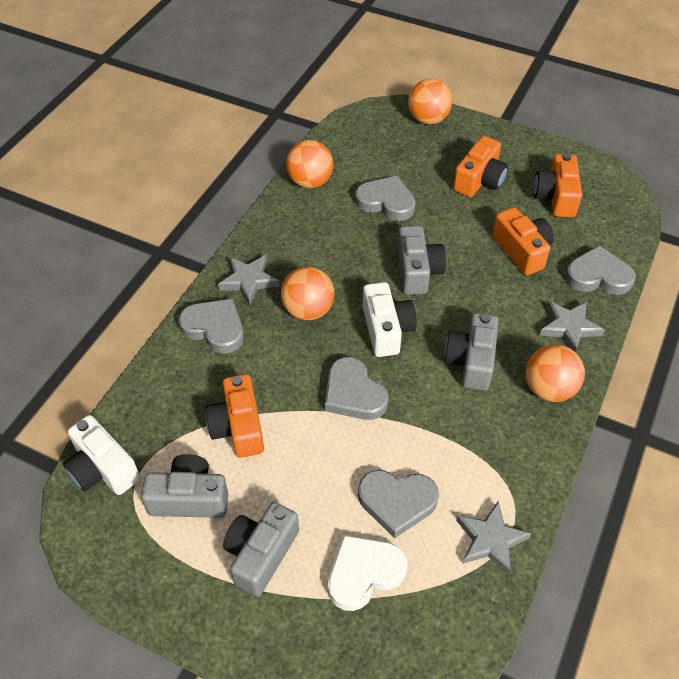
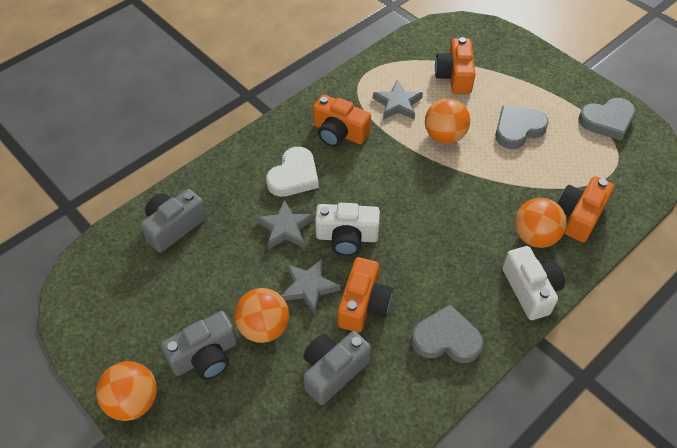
grey camera: [141,454,229,518] [223,502,299,597] [397,226,446,295] [444,313,499,391] = 4 -> [141,189,207,253] [161,311,237,380] [303,331,371,405] = 3
grey heart: [179,299,244,354] [325,357,389,420] [355,176,416,221] [358,470,439,538] [565,245,636,295] = 5 -> [411,304,483,363] [495,106,549,149] [578,98,636,140] = 3

